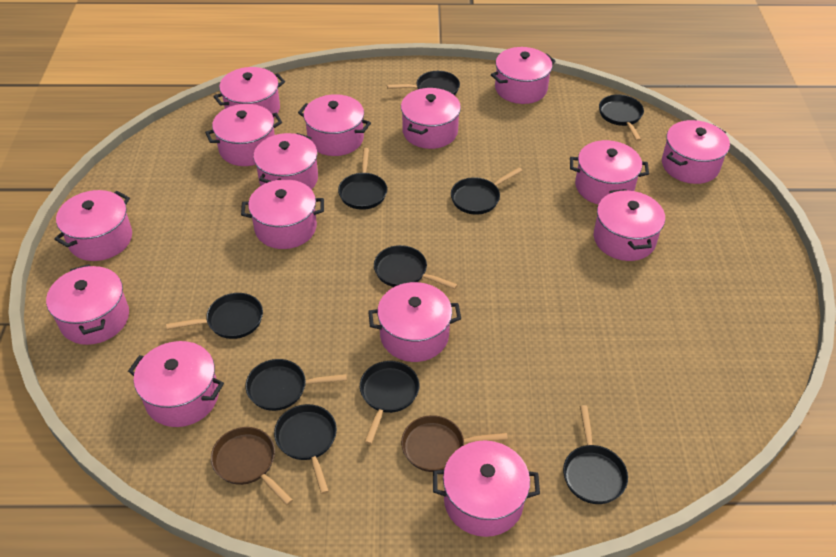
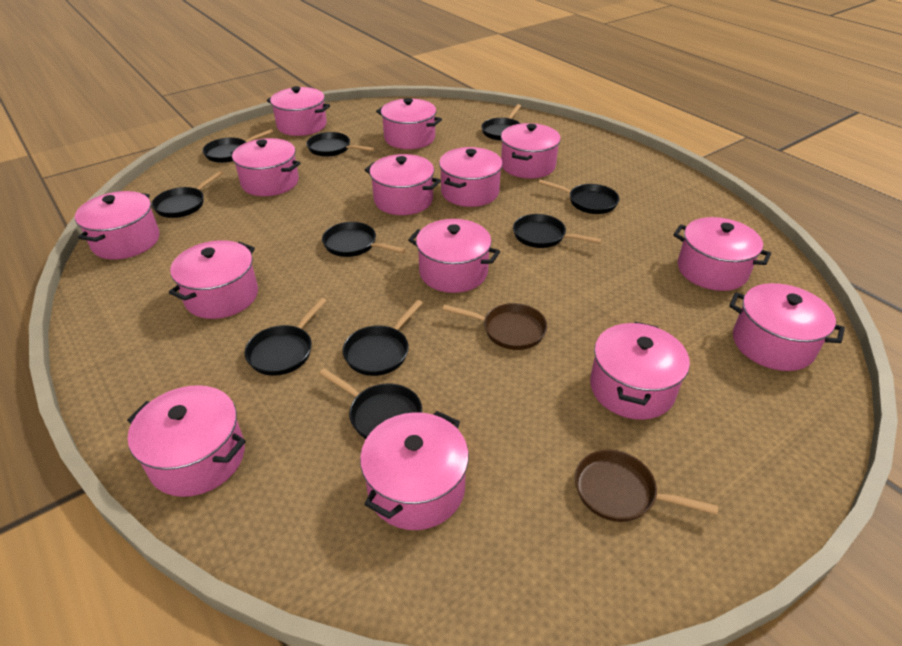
pink pot: [46,264,129,345] [54,190,132,261] [128,341,224,427] [205,104,282,166] [213,67,285,118] [241,179,324,249] [253,133,318,190] [298,94,371,156] [368,282,461,362] [401,88,461,149] [433,440,540,537] [491,47,556,104] [570,140,649,204] [594,189,665,261] [662,120,730,184] = 15 -> [75,191,160,259] [127,385,246,497] [169,240,258,319] [231,138,301,196] [267,86,330,136] [360,411,469,530] [365,154,441,215] [376,98,442,149] [408,219,500,293] [439,147,503,207] [501,123,561,179] [590,322,690,420] [673,217,771,291] [729,283,845,371] = 14

